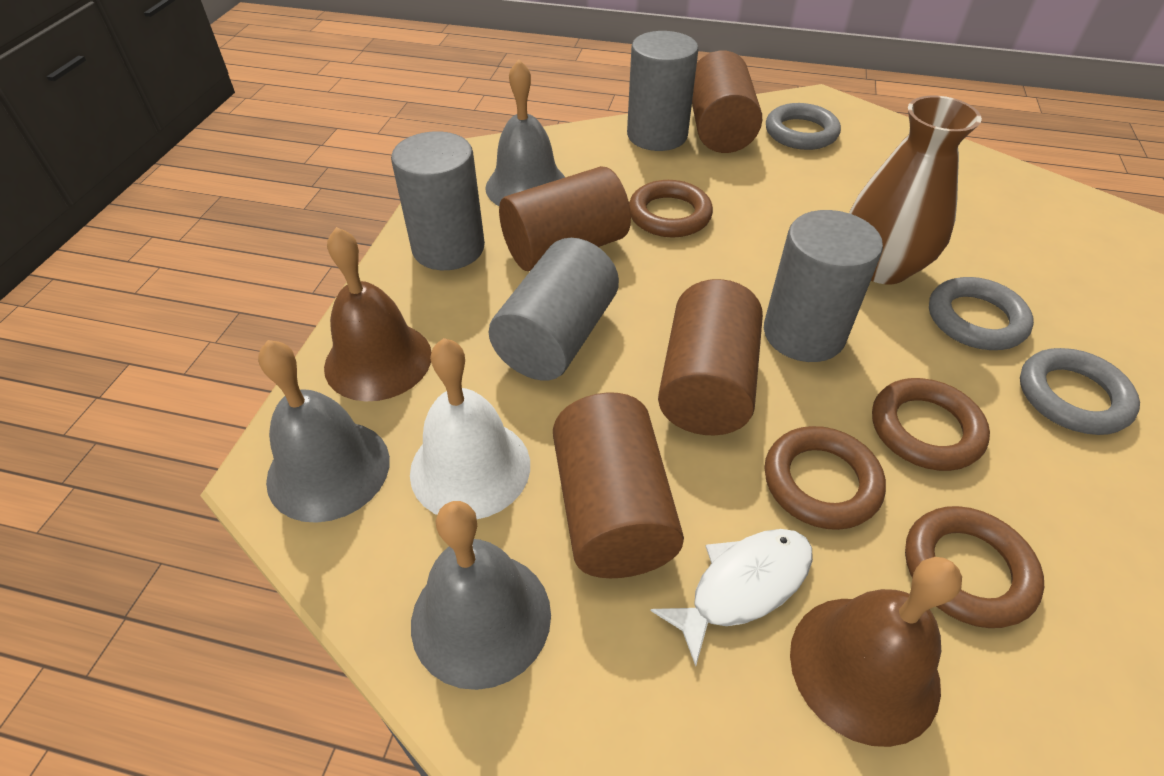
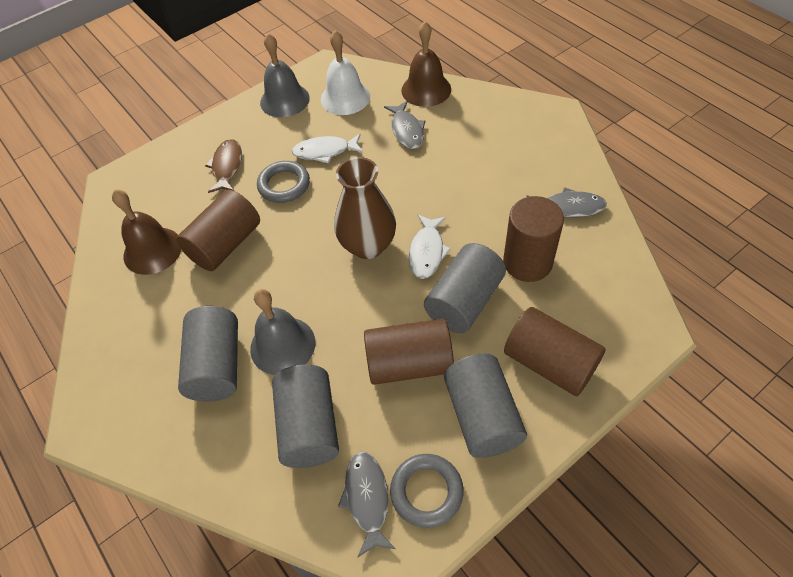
brown fish: none = 0 -> [205,139,242,193] = 1
brown ring: [629,180,713,237] [765,426,886,530] [872,378,990,471] [905,506,1044,628] = 4 -> none = 0
grey bell: [258,340,390,523] [411,501,551,690] [485,59,565,206] = 3 -> [250,289,315,375] [260,33,310,117] = 2
grey fish: none = 0 -> [338,452,396,557] [384,101,426,149] [527,187,607,217] = 3
grey ring: [766,103,841,150] [929,277,1034,350] [1020,348,1140,435] = 3 -> [257,161,310,203] [390,454,464,528] = 2
white fish: [651,529,813,666] = 1 -> [292,134,363,163] [409,215,451,279] = 2

